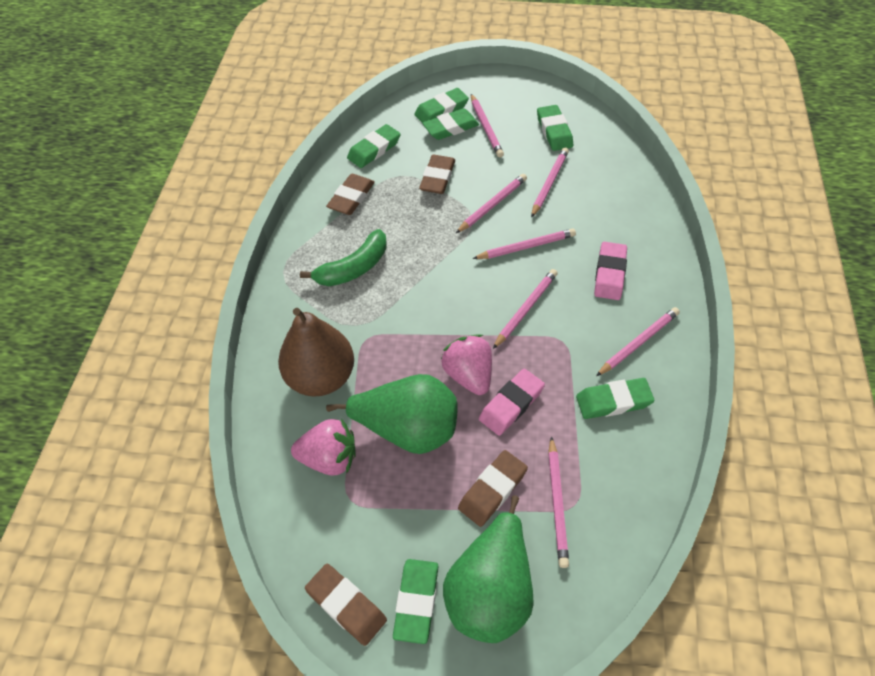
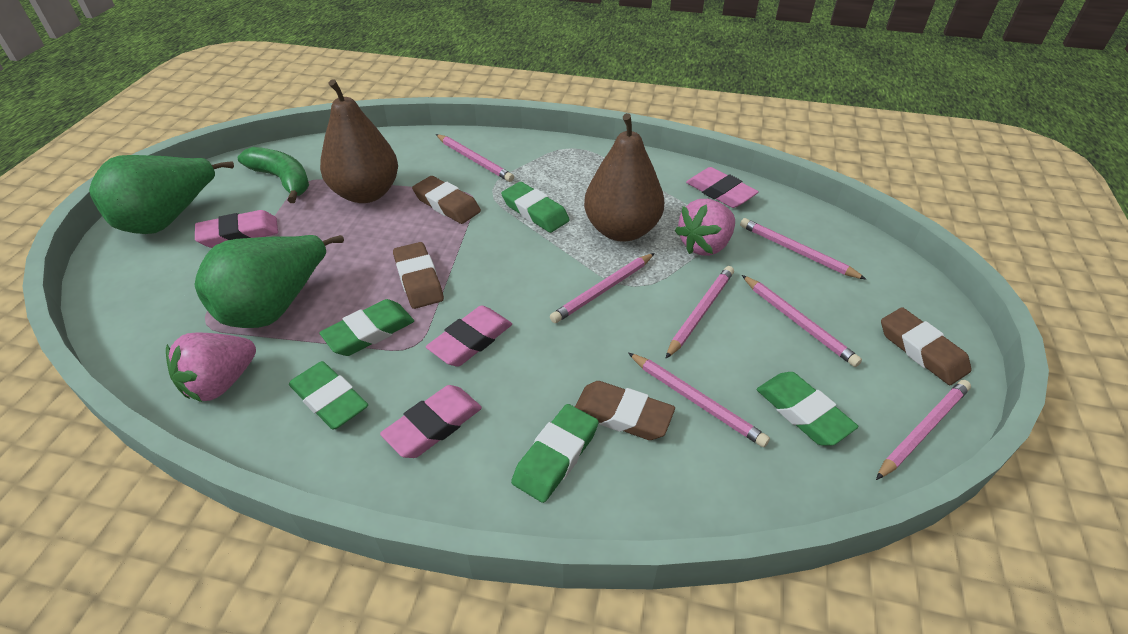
brown pear: [278,308,354,397] = 1 -> [320,79,398,203] [584,113,664,242] = 2
green eraser: [347,124,401,168] [393,559,439,644] [414,88,469,123] [422,108,479,140] [537,105,573,151] [576,378,655,419] = 6 -> [289,361,368,430] [319,299,414,356] [501,182,570,233] [511,404,599,503] [757,372,858,446] = 5
pink eraser: [479,369,545,436] [594,242,627,300] = 2 -> [195,210,278,248] [380,385,482,458] [426,306,512,367] [686,167,759,208] = 4

